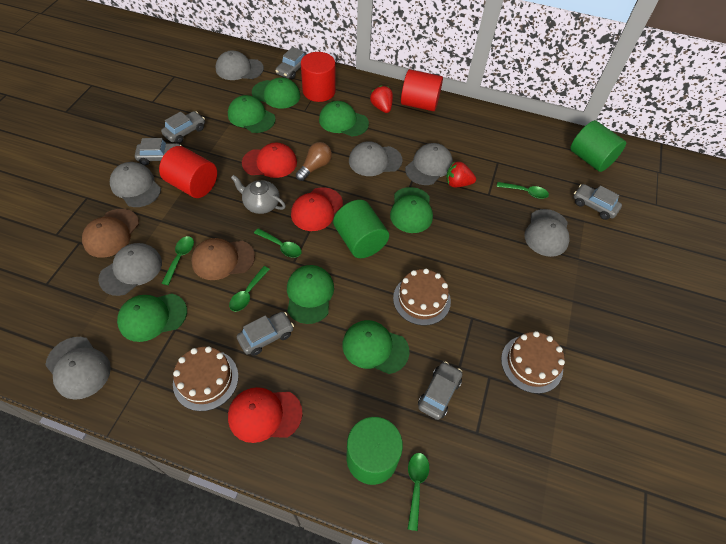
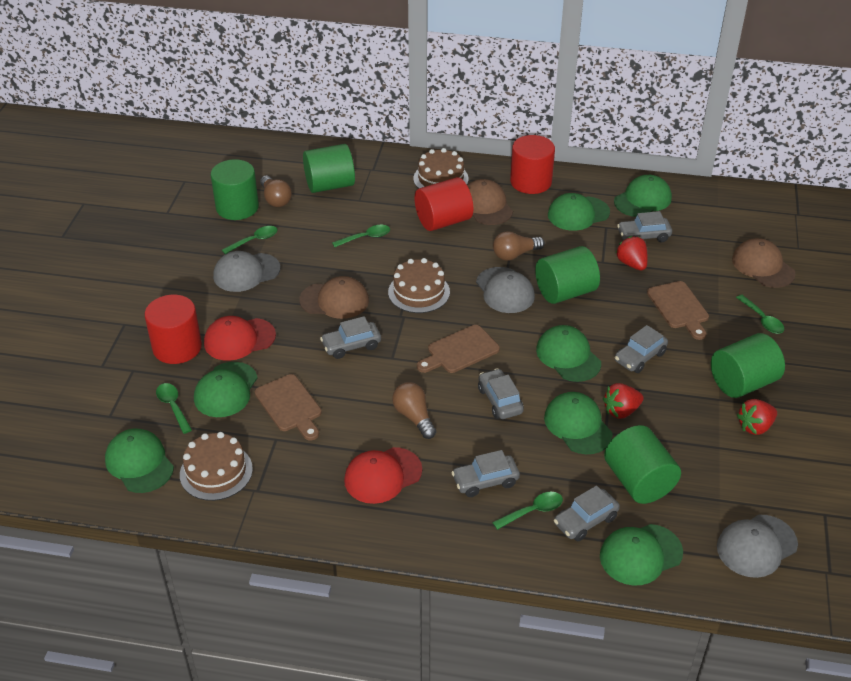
brown cap: [82,209,139,258] [191,238,255,280] = 2 -> [299,276,369,319] [467,179,513,225] [732,238,795,288] = 3
brown cutting board: none = 0 -> [255,374,322,441] [417,325,500,373] [647,281,709,340] = 3
brown light bulb: [296,142,332,181] = 1 -> [260,176,292,207] [392,382,436,439] [493,231,545,261] = 3
green cylinder: [333,200,389,258] [346,417,403,485] [570,120,626,172] = 3 -> [211,159,259,220] [303,144,355,193] [535,246,600,304] [604,425,681,504] [711,333,785,398] = 5
grey cap: [45,337,111,400] [98,243,162,296] [110,162,161,207] [216,50,264,80] [349,141,402,176] [405,143,453,185] [525,209,570,257] = 7 -> [213,251,280,292] [476,267,535,313] [717,515,798,578] = 3
grey teapot: [231,175,286,214] = 1 -> none = 0
red cap: [228,387,303,443] [242,143,297,178] [291,187,343,231] = 3 -> [204,316,276,361] [344,447,422,504] = 2
red strawberry: [370,85,393,113] [446,161,476,187] = 2 -> [603,383,644,419] [616,236,648,270] [737,399,777,435] = 3

